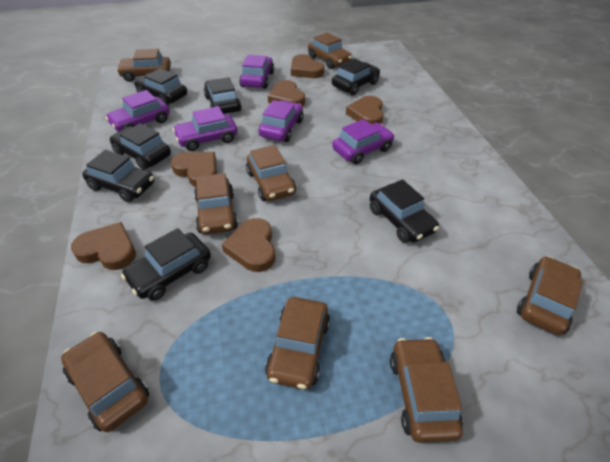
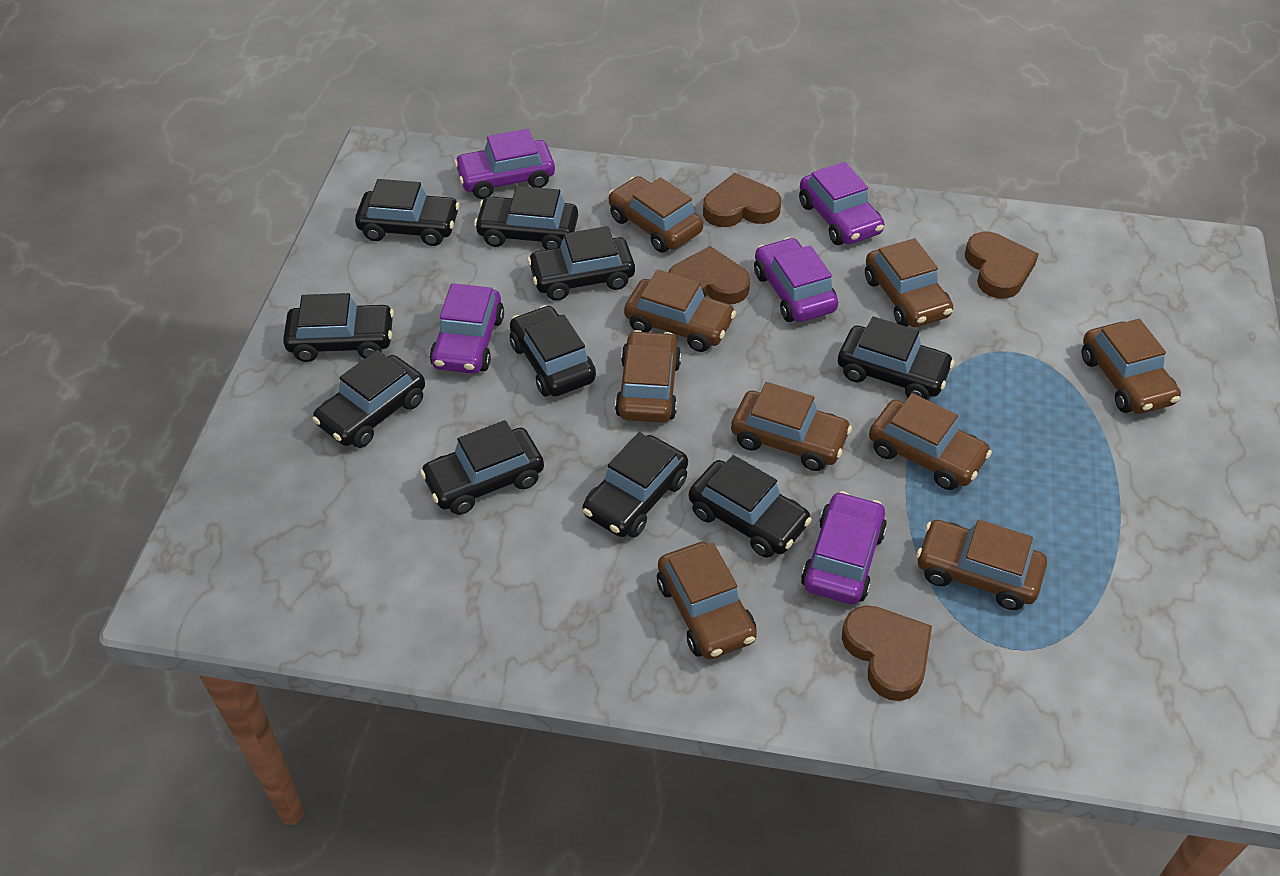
black car: [82,150,155,202] [110,123,171,170] [121,228,211,301] [134,68,187,105] [204,77,242,114] [332,58,380,95] [370,179,439,243] = 7 -> [283,293,394,362] [312,350,425,448] [355,179,460,246] [420,420,544,515] [474,186,578,250] [510,305,596,397] [527,226,635,301] [582,432,688,538] [689,455,812,558] [838,317,954,400] = 10
brown car: [61,332,149,432] [116,49,171,82] [194,173,238,234] [246,145,296,201] [265,297,330,390] [308,32,352,69] [390,337,463,443] [517,256,583,335] = 8 -> [608,176,703,253] [615,330,681,423] [624,269,736,352] [657,542,757,659] [731,382,852,471] [865,238,953,327] [869,393,992,490] [916,520,1047,610] [1081,319,1181,414] = 9
brown heart: [71,222,136,270] [171,152,217,187] [222,218,275,272] [268,80,305,107] [291,54,324,78] [346,96,384,124] = 6 -> [668,246,750,304] [703,173,781,227] [842,605,932,701] [965,232,1039,299] = 4

